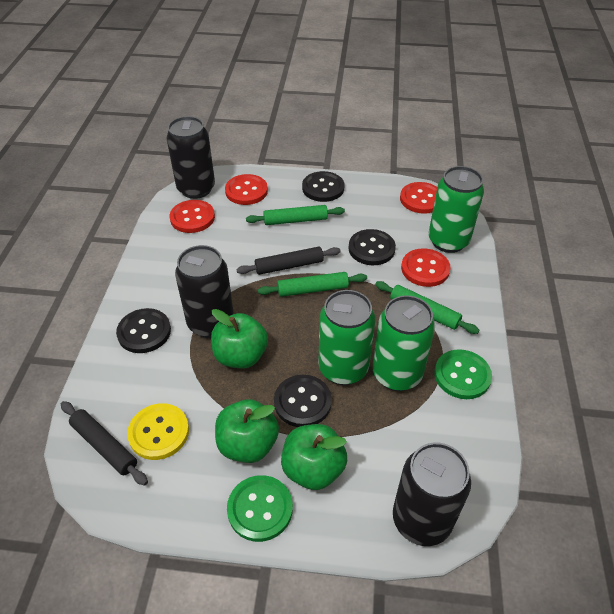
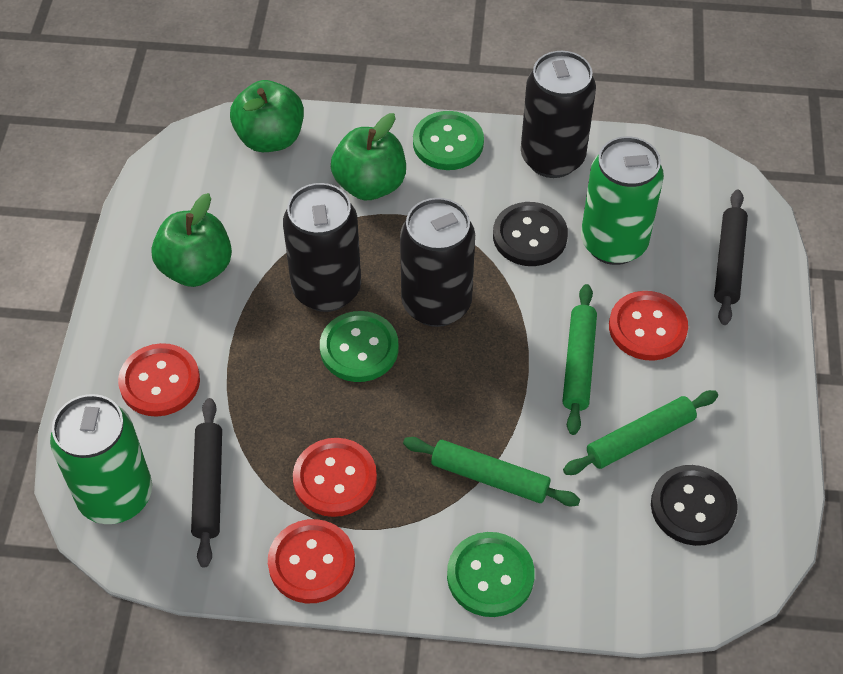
black button: [116,308,171,353] [274,375,332,427] [302,171,344,202] [349,229,396,265] = 4 -> [493,202,568,266] [651,465,738,546] = 2
green button: [227,475,293,542] [434,349,492,399] = 2 -> [320,311,399,382] [413,111,484,170] [447,532,535,617] = 3
green can: [318,290,375,385] [373,295,435,391] [428,166,484,253] = 3 -> [50,394,152,524] [581,136,664,265] = 2
yellow button: [127,403,189,460] = 1 -> none = 0

